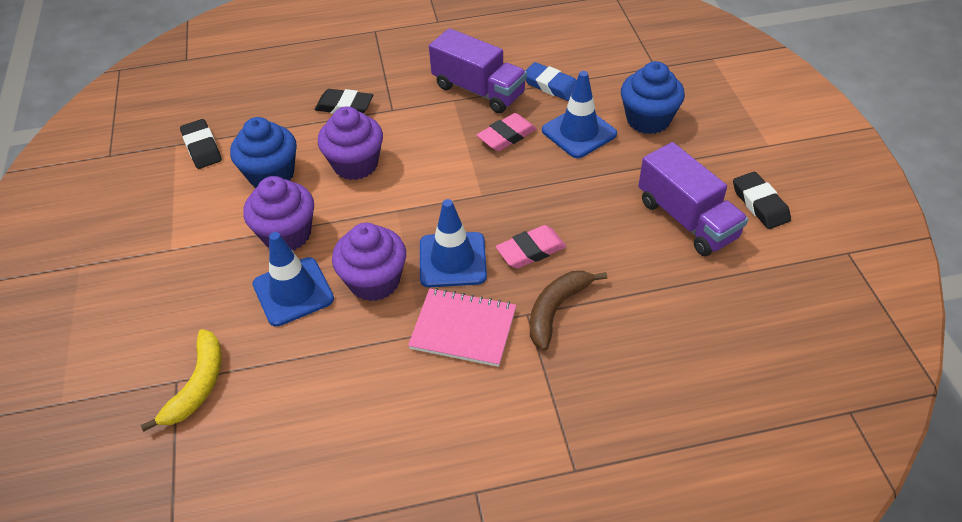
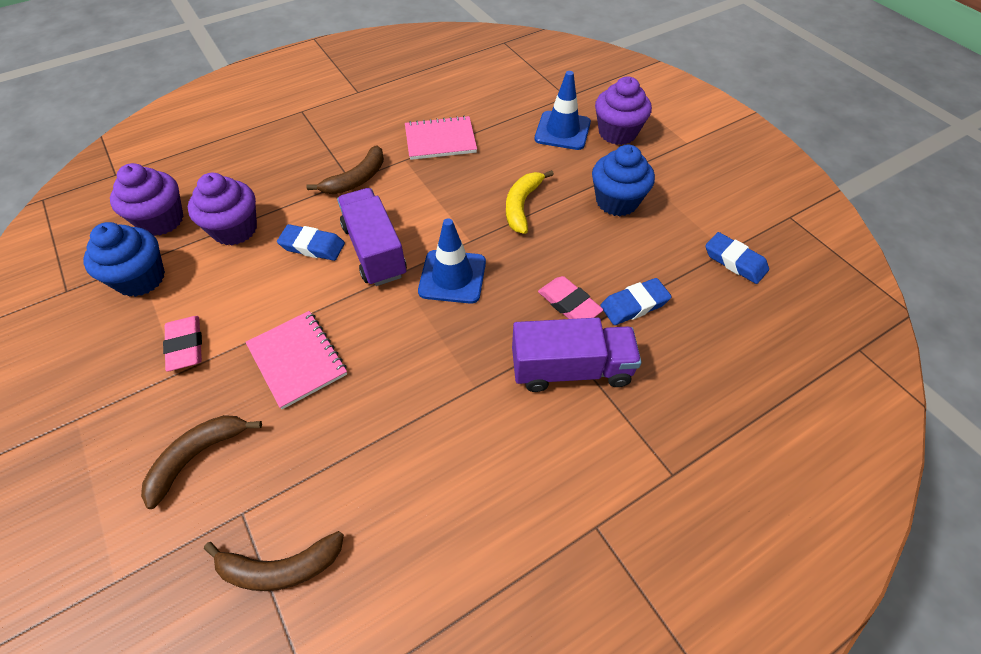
black eraser: [180,119,222,169] [315,89,373,114] [733,172,791,229] = 3 -> none = 0
blue eraser: [525,62,577,101] = 1 -> [277,224,345,261] [600,278,672,325] [705,232,769,284] = 3
blue traffic cone: [253,232,334,327] [420,199,487,287] [542,71,617,158] = 3 -> [418,218,486,304] [535,71,591,150] = 2
brown banana: [530,271,607,351] = 1 -> [141,415,262,509] [204,531,344,591] [306,145,384,194] = 3
pink notebook: [408,288,516,367] = 1 -> [245,311,347,409] [405,116,477,160] = 2

